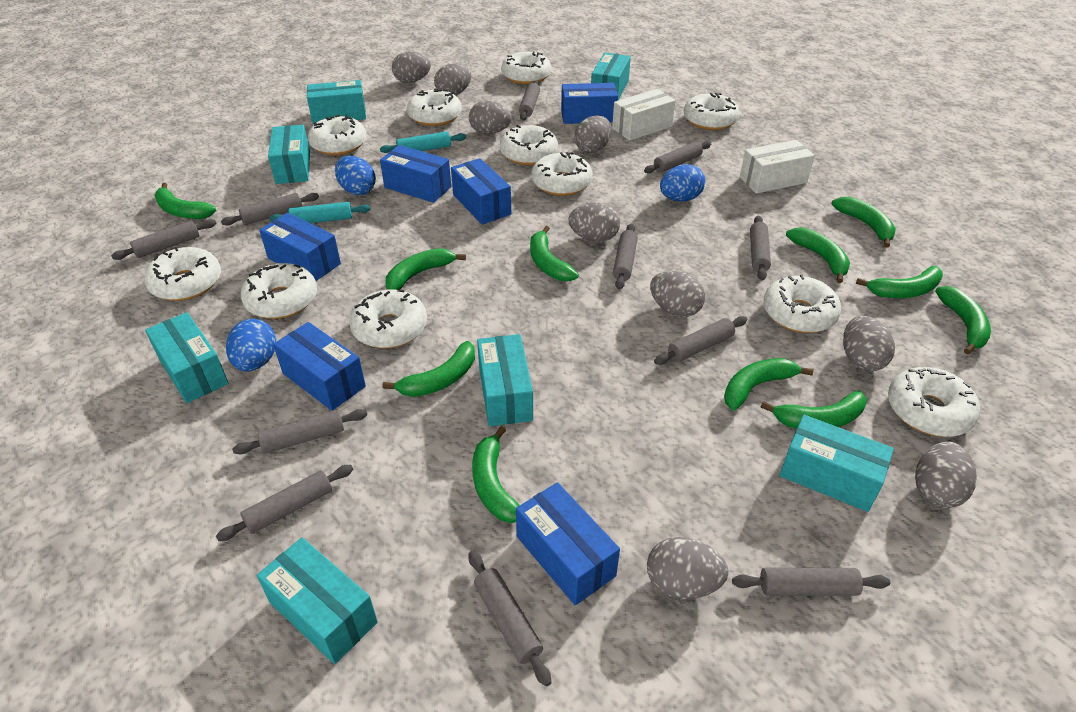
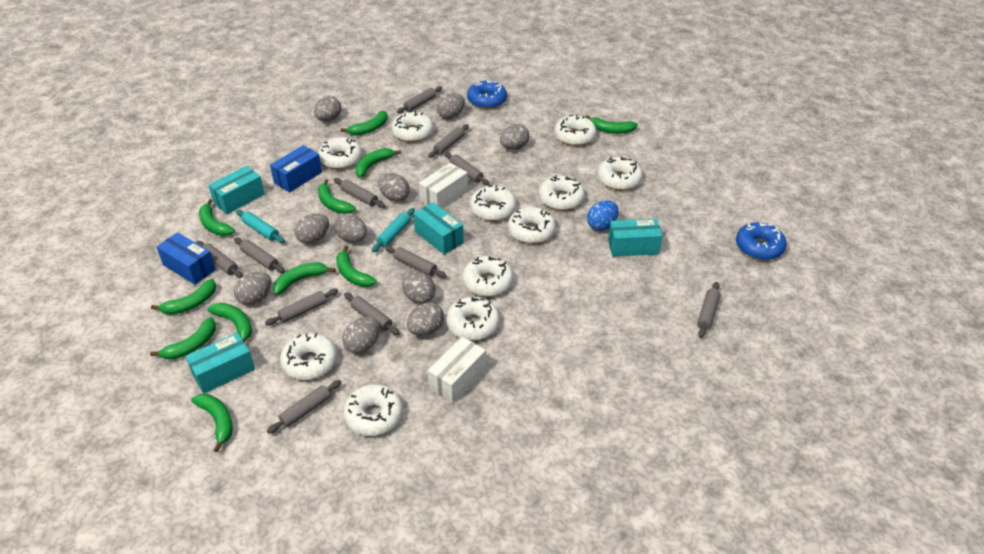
blue box: [259,213,341,281] [273,322,366,411] [380,145,451,203] [451,158,511,225] [516,482,620,605] [561,83,618,124] = 6 -> [156,232,216,285] [270,145,322,193] = 2
blue donut: none = 0 -> [467,80,507,109] [736,222,787,260] = 2
blue egg: [226,319,276,371] [335,156,376,195] [660,164,705,202] = 3 -> [587,200,619,231] = 1
grey egg: [392,52,431,83] [434,63,471,96] [469,101,512,134] [568,203,620,242] [574,116,611,153] [647,537,729,599] [650,271,705,317] [843,316,895,371] [915,441,977,508] = 9 -> [234,272,271,305] [294,213,329,244] [314,96,342,121] [334,213,367,242] [342,317,380,354] [378,173,410,202] [402,270,436,304] [407,302,444,336] [437,93,465,119] [500,124,529,150] = 10
turquoise box: [145,312,229,403] [256,537,378,664] [268,125,310,184] [307,80,366,124] [477,334,533,426] [591,53,631,100] [779,415,894,512] = 7 -> [186,333,255,394] [208,166,265,214] [413,202,464,255] [608,219,663,257] = 4

